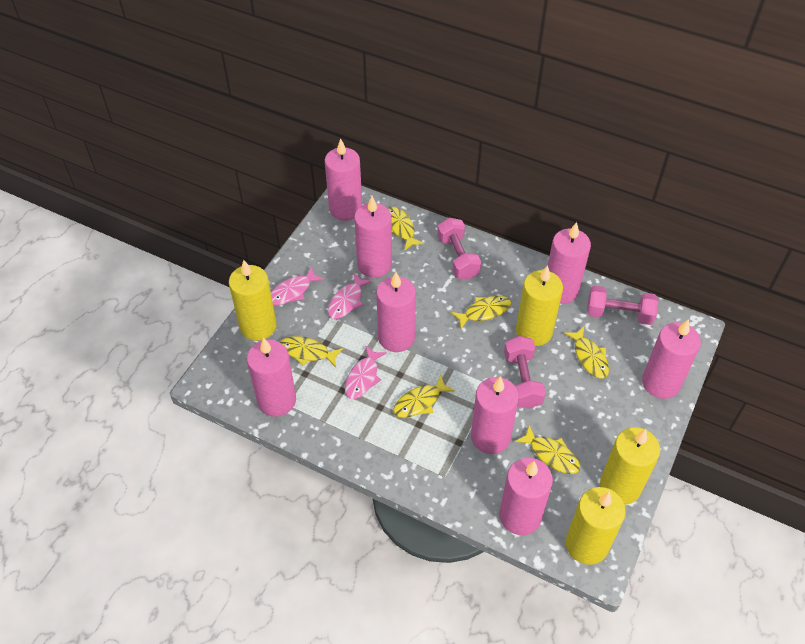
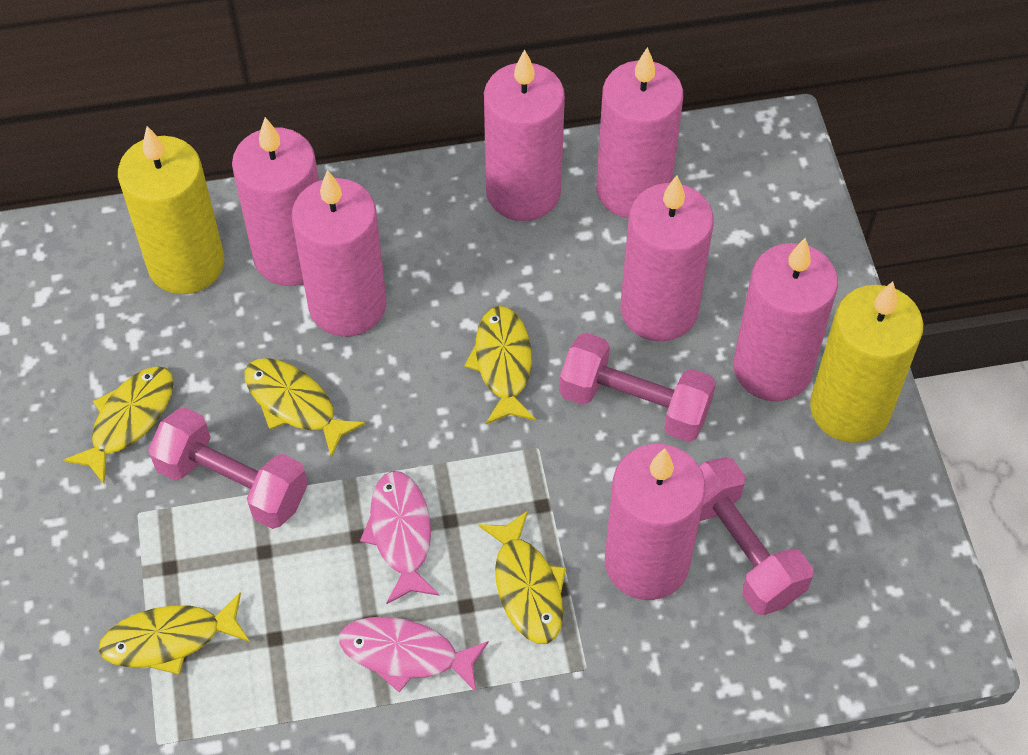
pink candle: [247,337,296,417] [325,138,362,221] [354,196,392,278] [376,272,416,352] [471,376,519,454] [500,458,553,535] [548,222,591,304] [642,319,701,399] = 8 -> [232,117,319,286] [292,170,387,337] [484,49,565,221] [596,47,683,219] [605,444,705,600] [621,175,714,341] [733,238,838,401] = 7
pink fish: [271,267,324,305] [328,273,373,319] [345,345,387,399] = 3 -> [339,617,489,692] [360,471,439,604] = 2
yellow candle: [229,260,277,341] [516,265,563,346] [566,487,626,565] [600,427,660,505] = 4 -> [118,126,224,294] [810,282,923,443] = 2
yellow fish: [280,336,343,368] [388,207,424,251] [393,375,455,418] [451,296,511,329] [515,425,580,474] [564,327,609,379] = 6 -> [63,366,174,484] [99,592,250,675] [245,358,366,458] [464,306,536,424] [478,511,566,644] = 5

